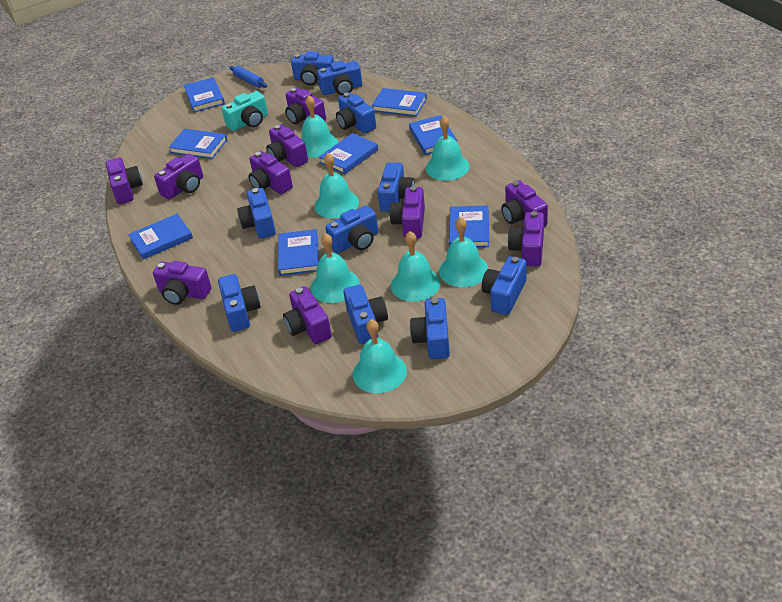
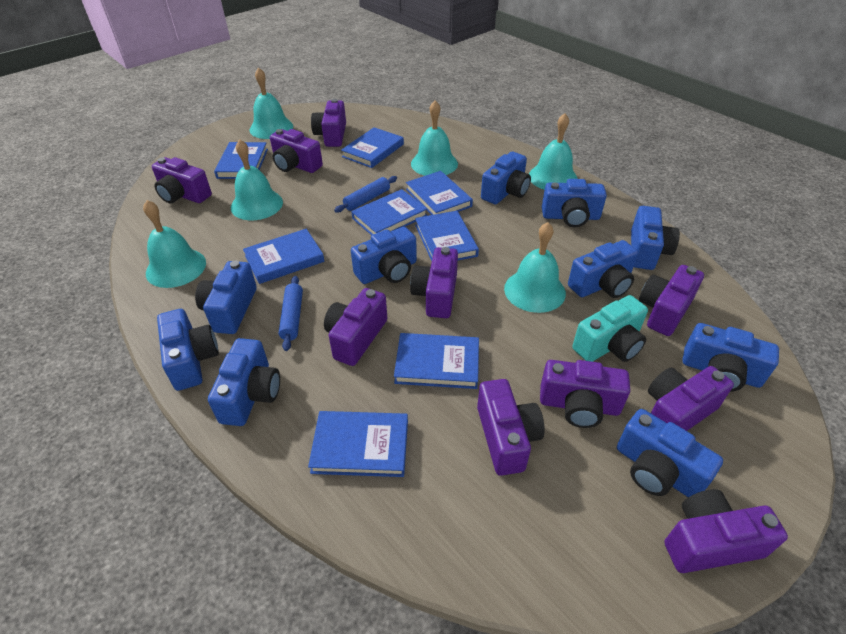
blue rolling pin: [229,66,268,88] = 1 -> [279,276,303,351] [334,176,397,213] = 2
turquoise bell: [301,95,338,158] [311,233,360,303] [314,153,359,219] [353,319,407,393] [391,231,440,302] [426,116,469,181] [439,217,488,287] = 7 -> [143,200,206,288] [231,139,283,220] [250,67,293,139] [411,101,458,176] [504,222,566,313] [529,113,578,190] = 6

